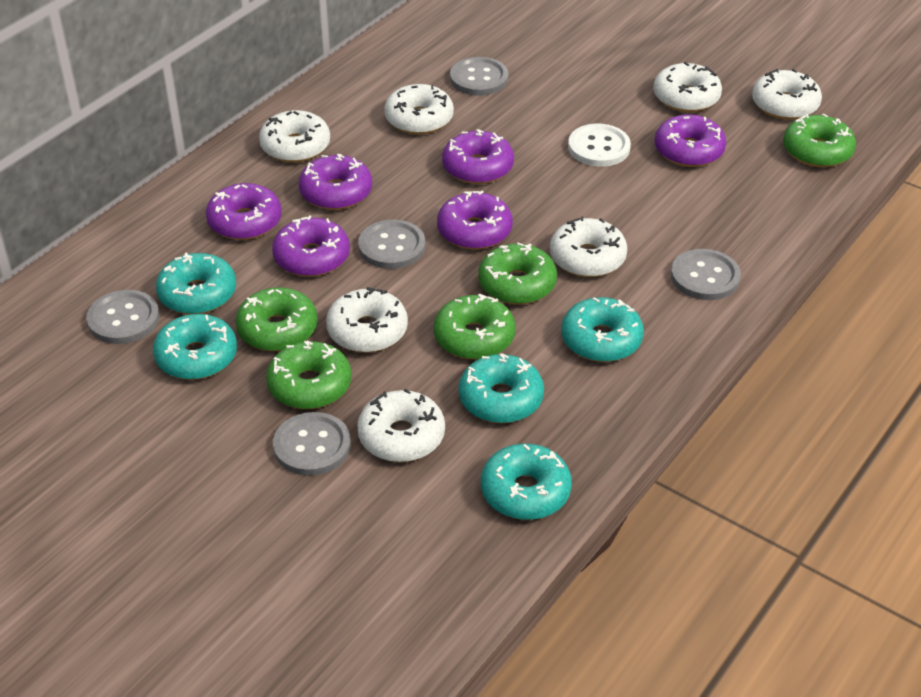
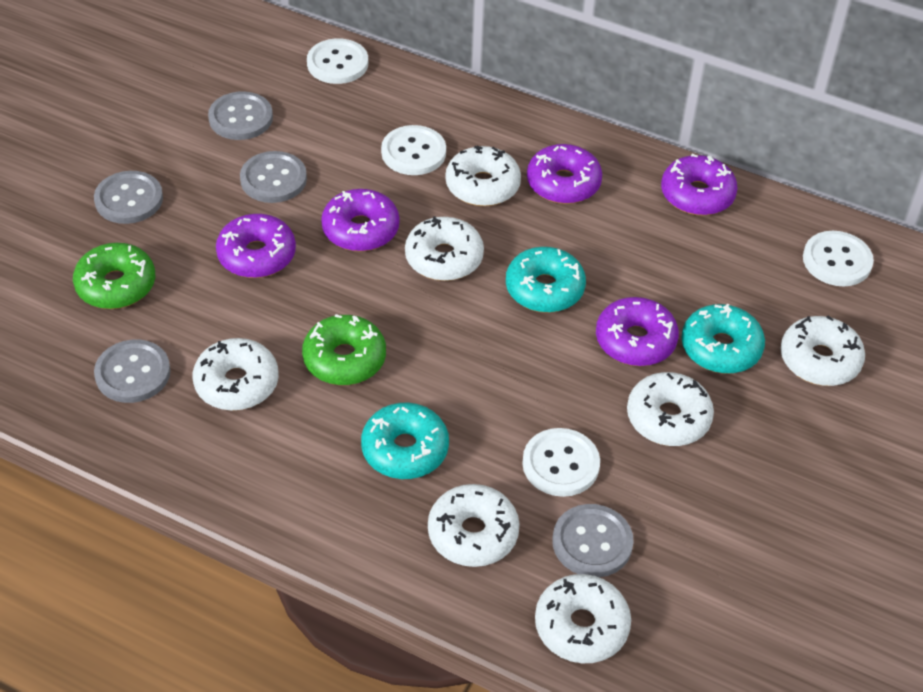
green donut: [235,287,318,351] [266,341,351,409] [434,294,515,359] [478,243,557,305] [783,113,856,167] = 5 -> [73,243,155,309] [302,314,386,385] = 2
purple donut: [206,183,282,240] [272,216,350,277] [299,154,372,210] [437,190,513,250] [442,129,514,184] [655,115,726,167] = 6 -> [216,214,296,278] [321,189,400,252] [527,144,602,204] [596,297,679,366] [661,154,738,216] = 5
turquoise donut: [153,314,237,380] [156,253,236,314] [459,353,544,423] [481,444,572,520] [561,297,644,362] = 5 -> [361,402,449,479] [506,247,586,313] [681,303,765,374] = 3
white button: [568,124,631,167] = 1 -> [307,38,368,84] [381,125,446,175] [522,428,600,497] [803,231,874,286] = 4

